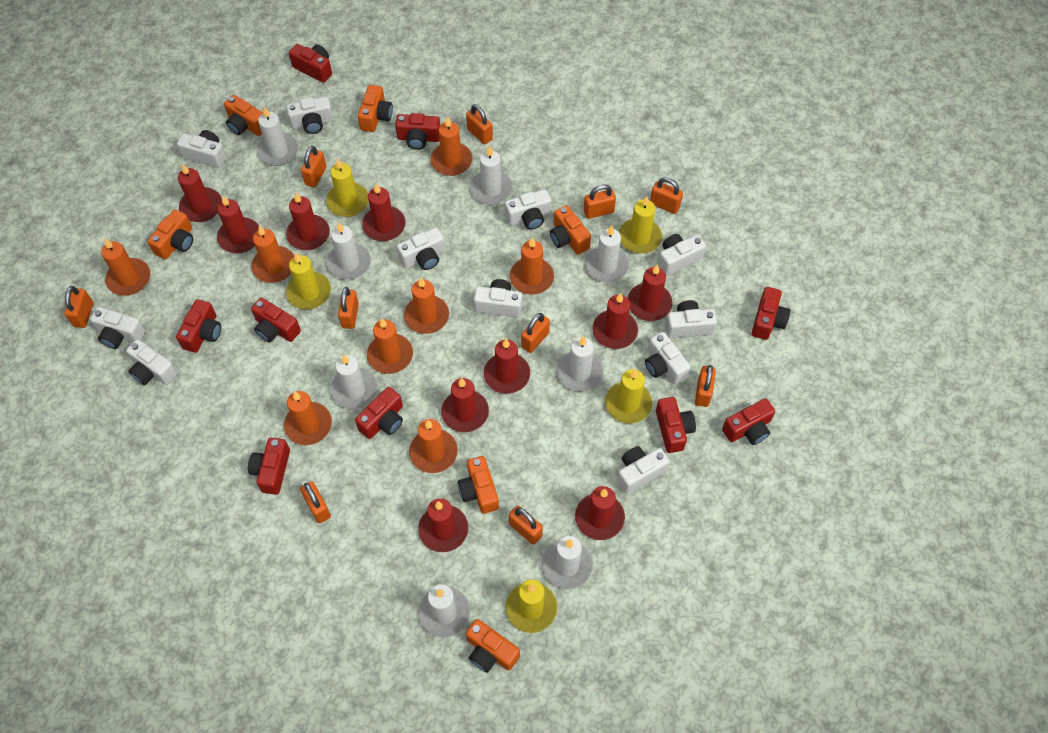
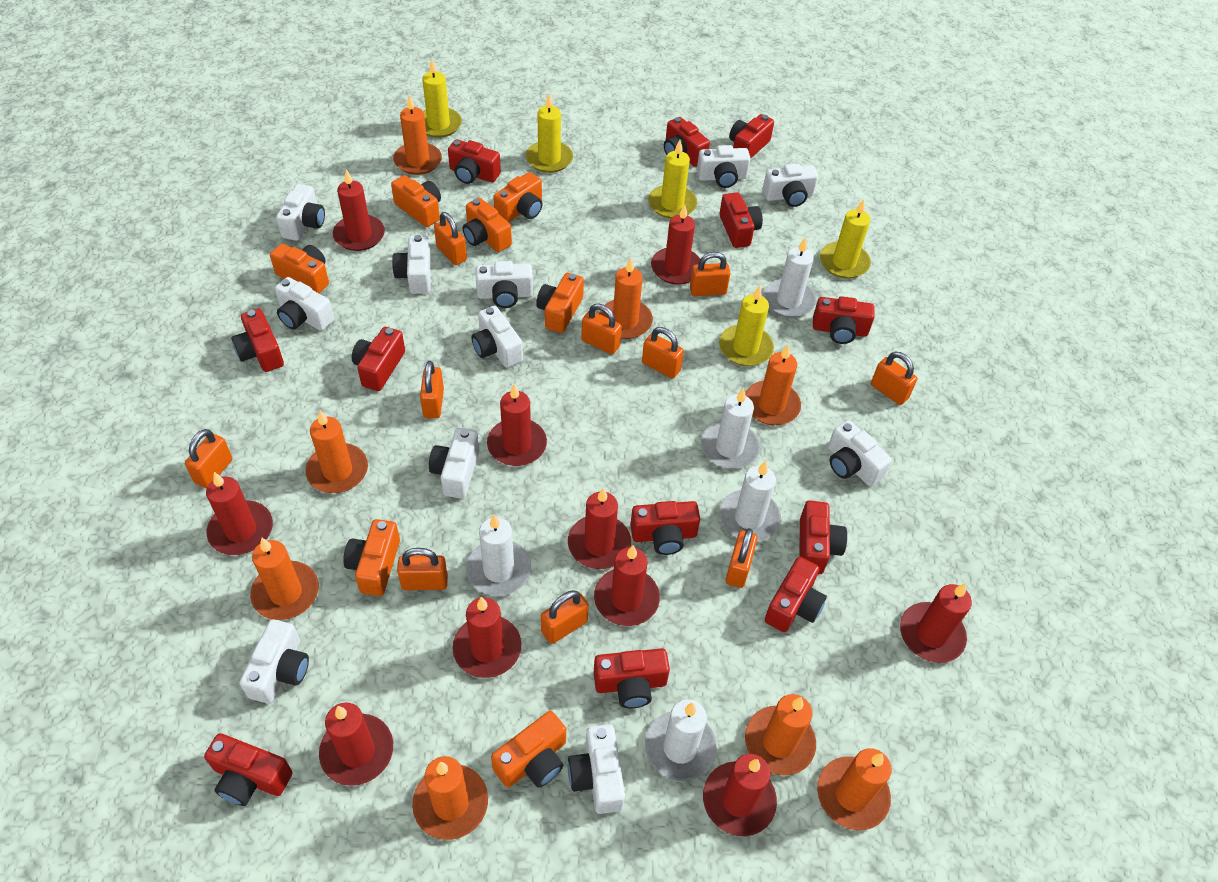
orange camera: [147,209,193,260] [224,95,263,136] [358,85,393,132] [458,456,499,514] [466,619,520,673] [550,205,591,255] = 6 -> [270,244,329,293] [343,519,400,596] [391,175,441,227] [463,198,512,252] [491,711,566,787] [493,172,543,222] [536,273,584,333] = 7
red camera: [176,299,221,353] [248,438,290,495] [251,298,301,343] [289,44,332,83] [355,387,403,439] [395,113,440,150] [656,397,696,453] [722,398,775,445] [752,287,791,340] = 9 -> [204,733,293,806] [231,309,284,372] [352,327,405,391] [448,139,501,184] [594,648,670,708] [630,501,700,555] [664,117,710,167] [719,192,763,248] [729,114,774,158] [765,557,827,632] [799,501,847,574] [813,296,875,344] = 12
white candle: [257,106,299,166] [327,222,371,280] [330,354,377,409] [418,584,470,638] [470,145,513,204] [542,536,593,589] [557,336,603,391] [585,225,629,283] = 8 -> [466,514,531,596] [645,699,717,781] [701,388,760,469] [719,461,781,542] [764,237,816,318] = 5

